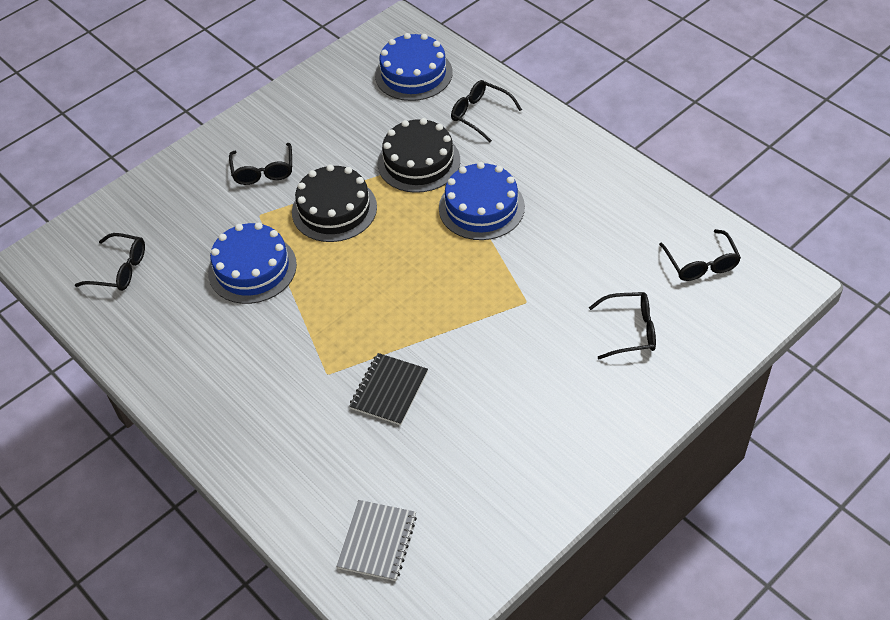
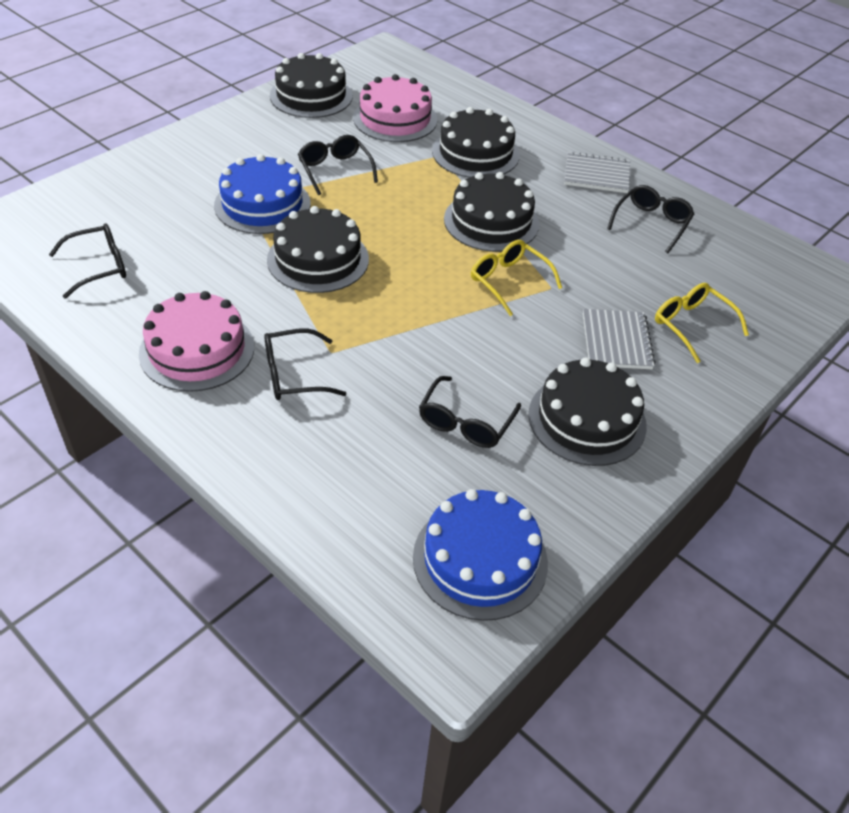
black cake: [292,164,377,242] [378,118,460,193] = 2 -> [267,206,369,293] [270,53,353,118] [432,107,520,178] [444,172,539,252] [529,358,647,466] = 5
black notebook: [349,353,428,425] = 1 -> none = 0
blue cake: [208,222,297,304] [375,33,453,101] [439,162,525,240] = 3 -> [214,154,311,234] [413,489,548,621] = 2
grey notebook: [336,500,417,581] = 1 -> [564,152,630,193] [583,309,656,369] = 2
pink cake: none = 0 -> [139,291,254,392] [353,74,437,142] = 2
yellow glasses: none = 0 -> [471,240,562,316] [655,283,749,363] = 2

